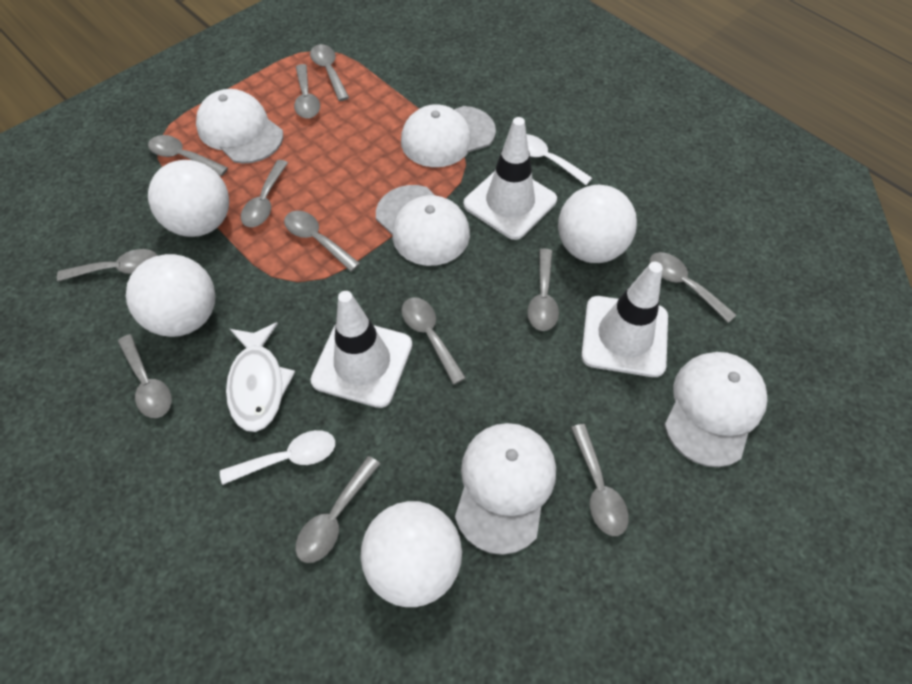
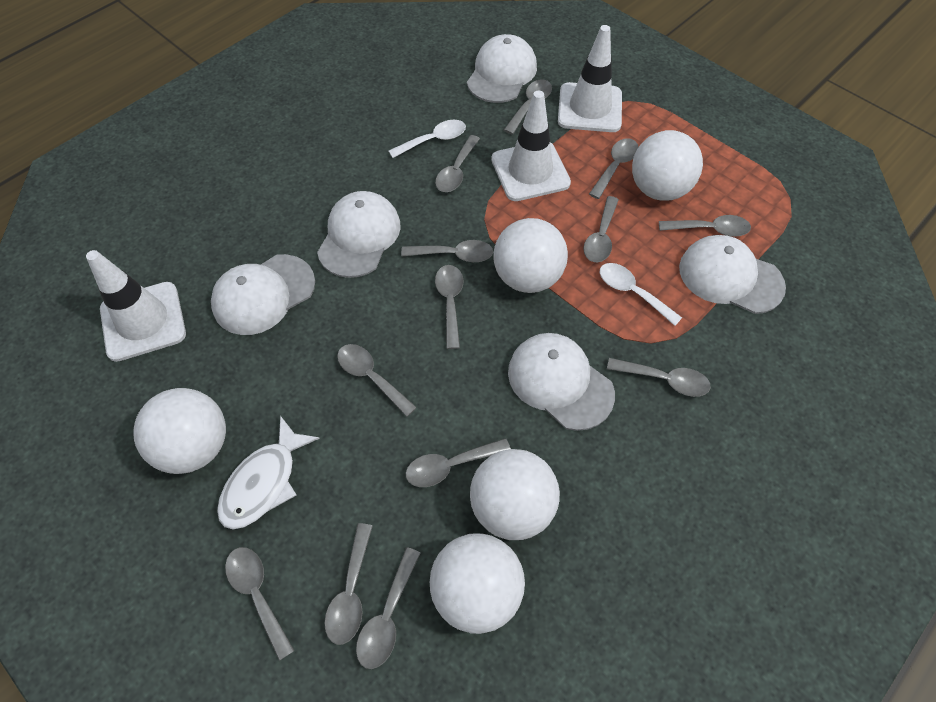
grey spoon: [57,249,158,281] [118,334,172,418] [148,135,228,176] [241,160,288,227] [284,211,360,272] [294,64,320,118] [295,456,380,563] [310,44,349,101] [401,297,466,385] [527,249,559,331] [571,424,629,536] [650,252,736,323] = 12 -> [225,547,294,661] [324,523,373,645] [337,344,417,417] [356,547,420,669] [401,240,493,262] [405,438,511,487] [435,135,480,192] [435,265,464,349] [504,79,552,135] [583,196,619,262] [589,138,638,199] [607,358,711,397] [659,215,751,237] = 13
white ball: [126,254,216,337] [148,160,229,237] [360,501,462,607] [558,185,637,263] = 4 -> [133,388,226,474] [430,533,525,634] [470,449,560,540] [493,218,568,293] [632,130,703,201] = 5

